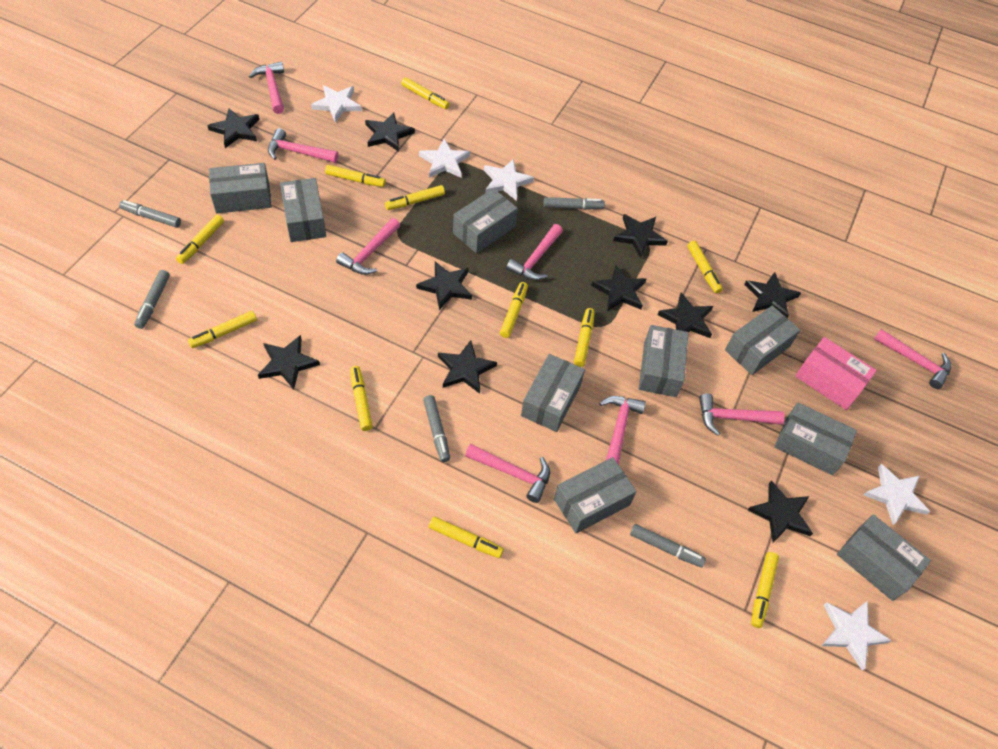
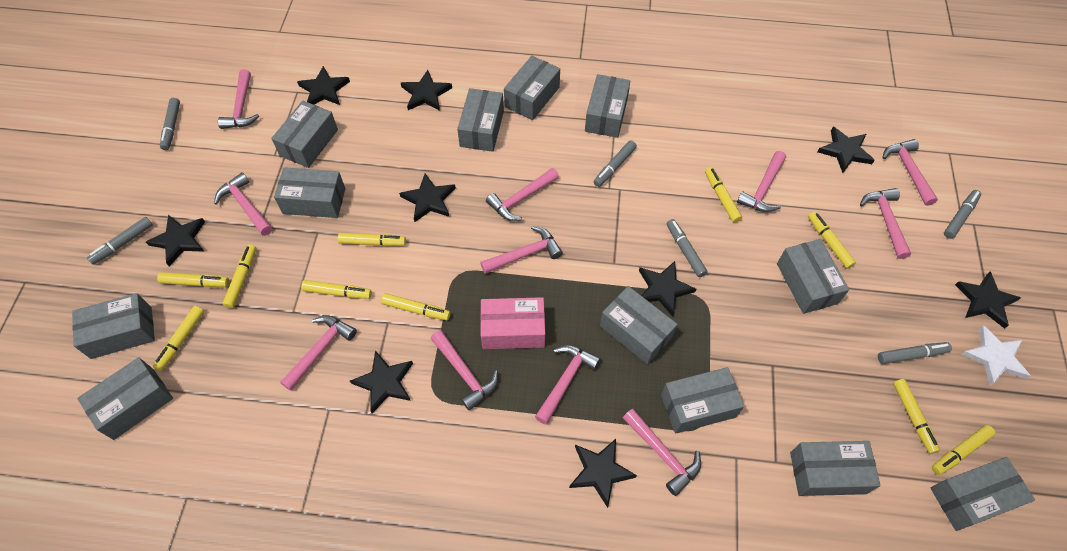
black star: [207,108,259,148] [258,335,320,390] [365,112,415,152] [416,261,472,310] [438,340,497,394] [591,265,646,311] [613,214,668,258] [658,292,713,338] [744,272,801,318] [748,481,813,543] = 10 -> [146,215,205,267] [297,66,350,105] [350,351,413,413] [399,173,456,222] [401,70,452,111] [569,439,637,508] [639,261,696,317] [818,127,875,173] [955,272,1021,329] = 9
grey box: [209,163,272,214] [280,178,326,242] [453,188,518,253] [521,354,585,432] [554,457,637,534] [639,325,689,397] [725,306,800,375] [774,402,857,476] [837,514,931,601] = 9 -> [72,293,155,359] [77,357,173,440] [271,100,338,168] [274,167,345,218] [457,88,504,152] [504,56,560,120] [585,74,630,138] [600,286,678,364] [661,367,744,434] [777,239,849,314] [790,441,881,496] [930,457,1035,531] = 12
grey marker: [119,200,181,228] [134,270,170,329] [423,395,450,462] [543,197,605,210] [630,524,706,568] = 5 -> [87,217,153,265] [160,98,180,150] [594,140,637,187] [667,219,707,277] [878,342,952,364] [944,190,981,239] = 6
pink hammer: [249,62,284,114] [268,128,338,163] [336,218,400,275] [465,444,550,503] [506,224,563,281] [599,396,646,465] [699,393,785,436] [874,329,951,389] = 8 -> [214,172,272,236] [218,69,259,129] [280,315,357,391] [431,330,498,410] [480,226,563,274] [486,168,559,221] [535,345,600,425] [623,408,701,496] [737,151,786,212] [860,188,911,259] [882,139,938,206] = 11
white star: [311,85,362,123] [419,139,470,178] [484,159,534,201] [822,601,892,670] [863,464,930,525] = 5 -> [962,325,1031,386] = 1
yellow marker: [176,215,224,264] [188,311,257,348] [325,165,385,187] [350,366,373,431] [385,185,445,210] [401,77,450,109] [429,517,504,558] [500,282,528,338] [574,308,595,367] [687,241,723,294] [751,552,779,628] = 11 -> [153,306,204,371] [157,272,229,287] [223,244,256,308] [301,280,372,299] [337,233,406,246] [381,293,450,320] [705,167,742,223] [808,211,856,269] [893,379,940,454] [932,425,995,475] = 10

